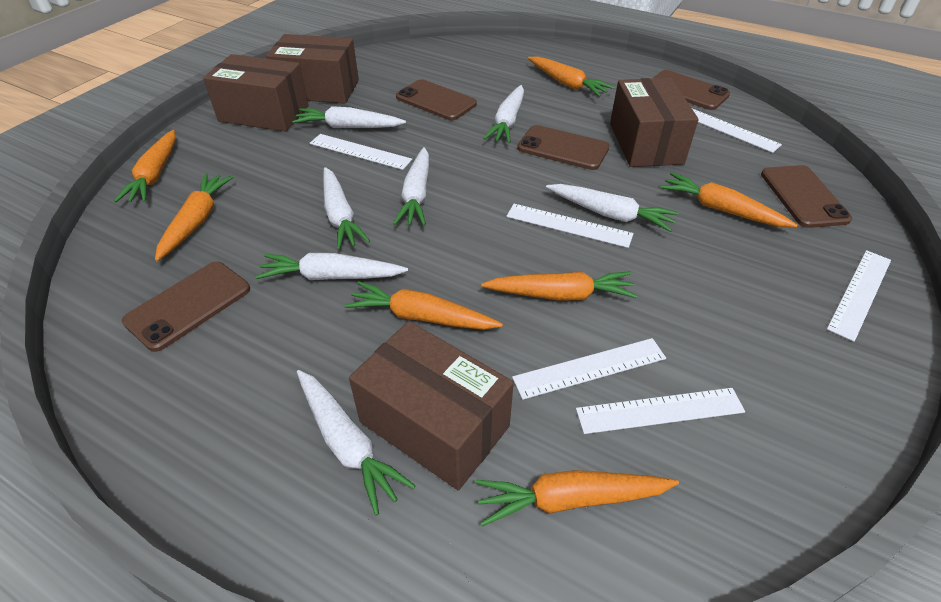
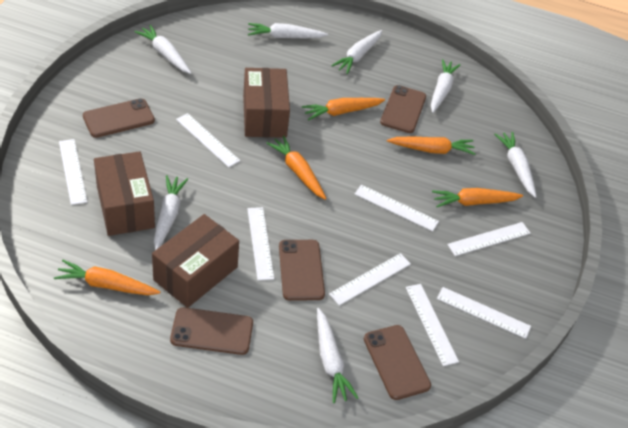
brown box: [203,54,309,132] [266,34,359,104] [349,321,514,490] [610,78,699,167] = 4 -> [94,151,155,236] [152,214,239,308] [243,68,290,138] = 3
orange carrot: [114,130,176,202] [155,173,234,261] [345,281,503,330] [475,470,679,527] [481,271,638,301] [528,56,614,97] [660,172,798,227] = 7 -> [54,260,160,295] [266,136,327,200] [302,98,385,120] [387,136,476,155] [432,188,523,207] = 5
white ruler: [310,134,412,170] [507,204,633,248] [512,338,666,400] [576,388,745,434] [692,108,782,153] [827,250,891,342] = 6 -> [59,139,87,205] [176,113,240,168] [247,207,274,281] [329,253,411,306] [355,185,439,231] [406,284,459,366] [437,287,531,339] [447,222,531,256] = 8

